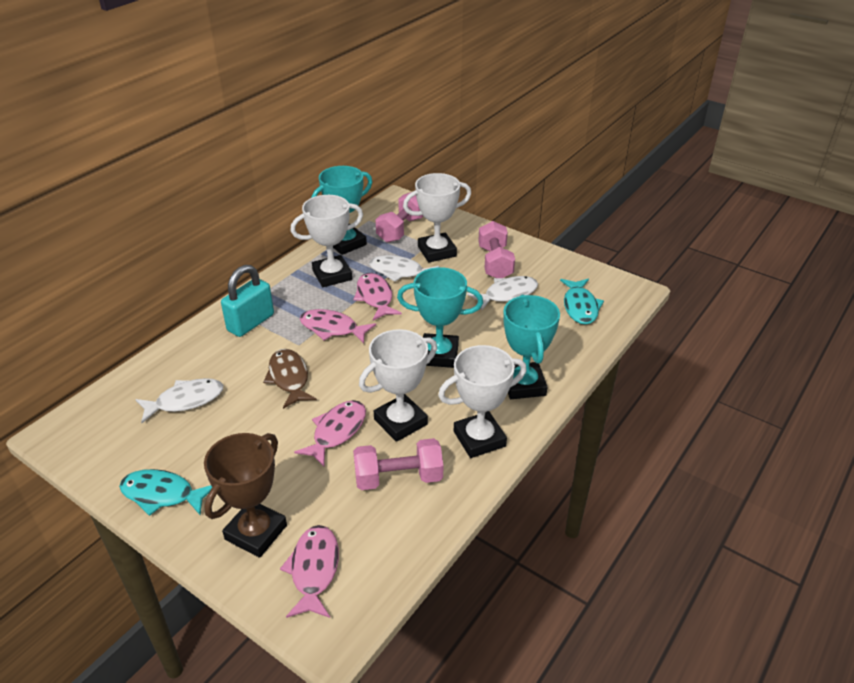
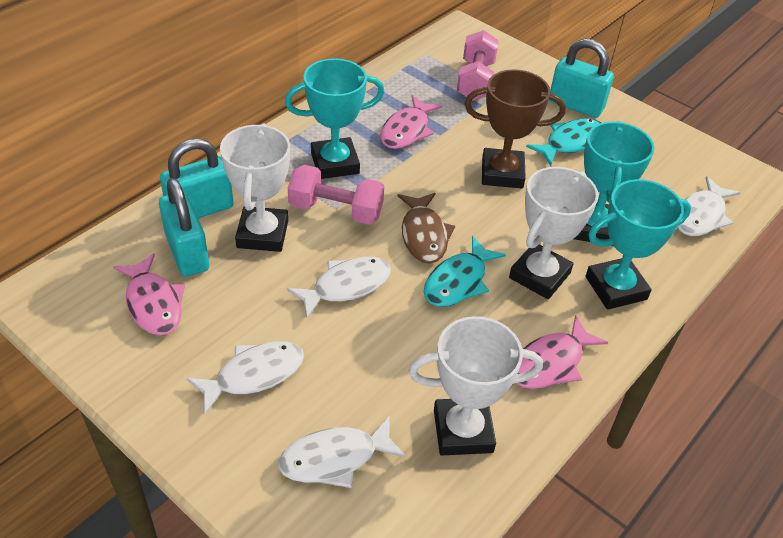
pink dumbbell: [353,438,443,490] [375,192,423,243] [478,221,515,278] = 3 -> [288,165,384,225] [457,30,499,101] = 2
pink fish: [280,525,339,618] [294,400,366,467] [300,309,376,344] [353,273,402,321] = 4 -> [113,253,185,336] [380,95,442,149] [516,315,608,389] = 3
turquoise padlock: [221,265,274,337] = 1 -> [159,178,209,276] [160,139,234,218] [549,39,614,118] = 3
white fish: [135,378,223,423] [369,255,440,282] [467,276,538,310] = 3 -> [186,341,304,415] [278,415,406,488] [287,257,391,318] [677,176,741,236] = 4
white trophy: [290,195,363,287] [359,329,437,442] [403,173,471,262] [438,345,527,458] = 4 -> [220,124,290,252] [409,316,543,455] [509,167,598,299] = 3

